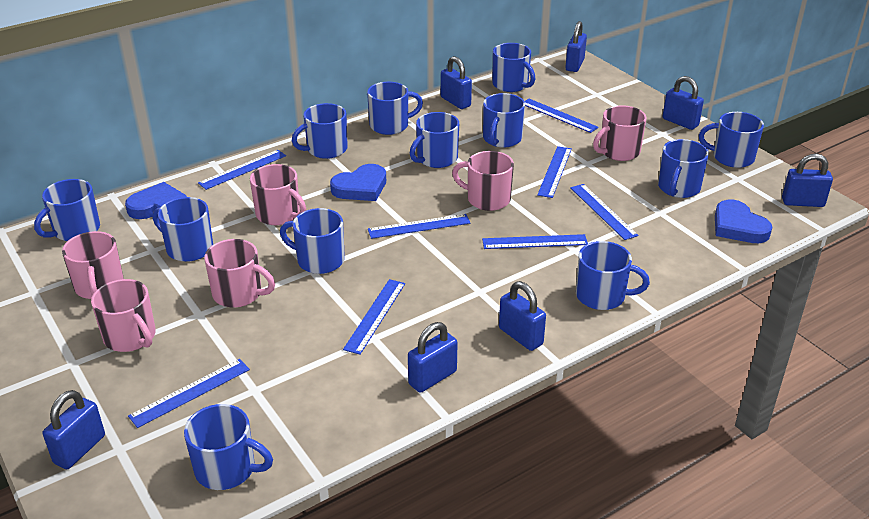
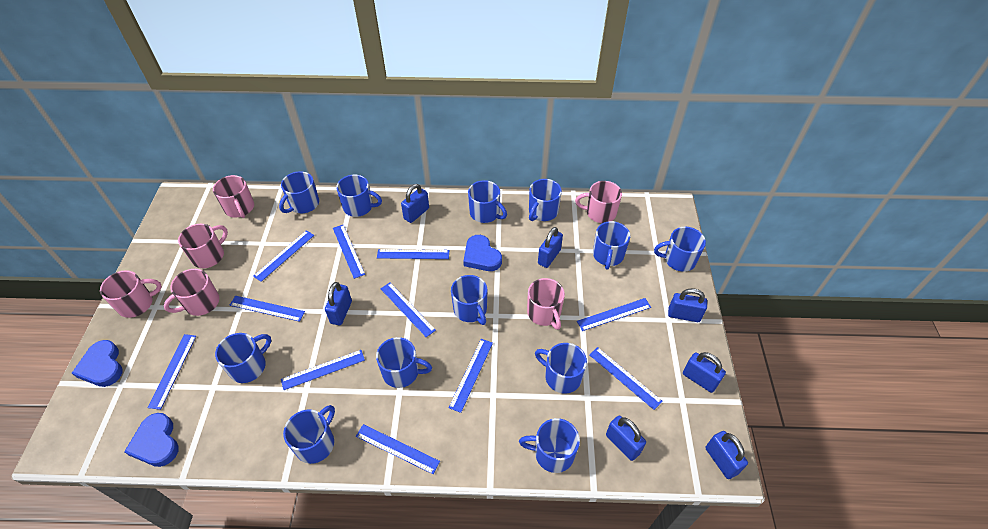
blue ruler: [128,359,250,428] [198,150,286,190] [343,279,405,355] [368,214,470,239] [482,234,588,249] [525,99,599,133] [537,146,572,198] [570,184,639,240] = 8 -> [148,334,196,410] [230,296,305,322] [253,230,314,282] [281,350,365,390] [333,225,365,279] [356,424,440,474] [377,249,449,259] [380,283,436,337] [449,339,493,413] [577,298,651,331] [589,347,663,410] = 11

